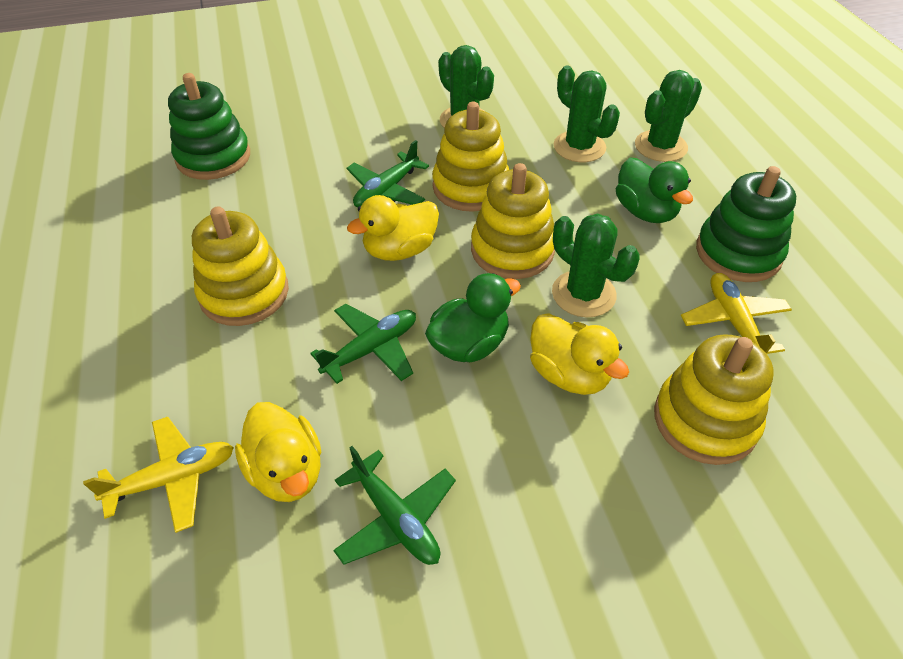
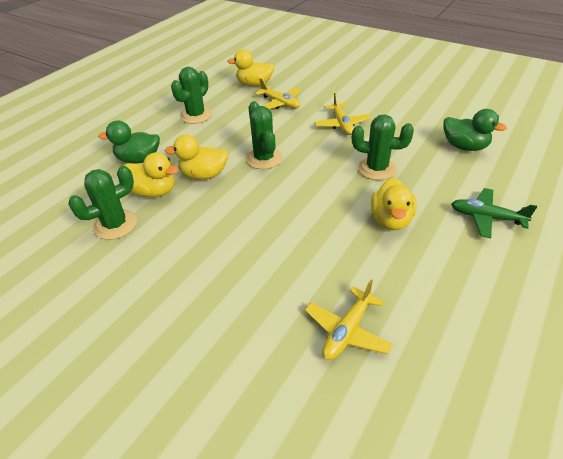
green plane: [310,304,416,384] [333,446,456,565] [347,140,429,207] = 3 -> [451,188,537,238] = 1
green stacking toy: [168,73,250,180] [696,166,796,282] = 2 -> none = 0
yellow duck: [235,402,321,502] [347,195,439,261] [530,313,629,395] = 3 -> [124,152,178,197] [165,135,228,180] [227,49,275,87] [371,178,417,230] = 4
yellow plane: [83,417,234,533] [681,273,792,354] = 2 -> [255,78,301,109] [305,280,393,360] [314,93,371,135] = 3
yellow stacking toy: [192,207,289,326] [432,102,509,212] [471,163,555,279] [654,334,773,465] = 4 -> none = 0

